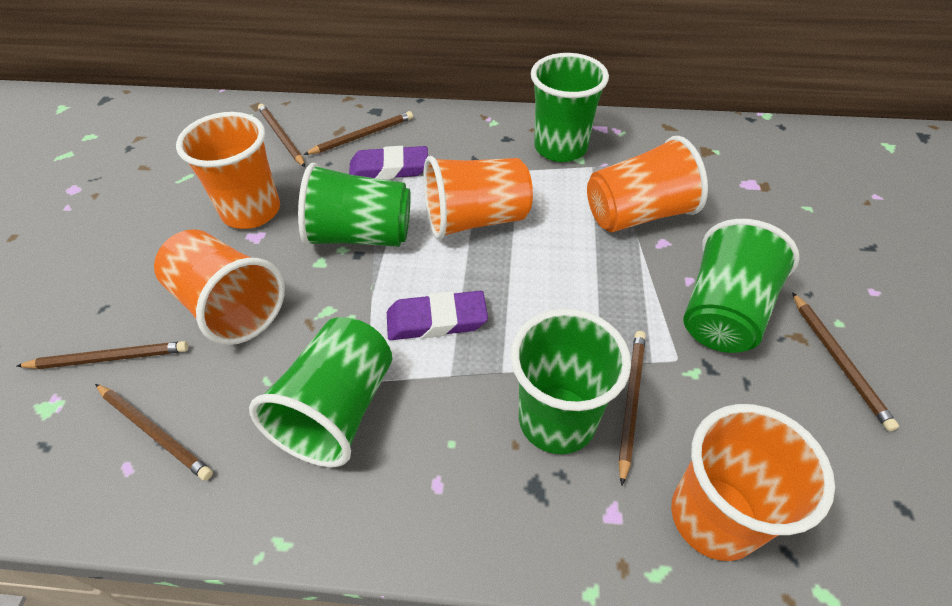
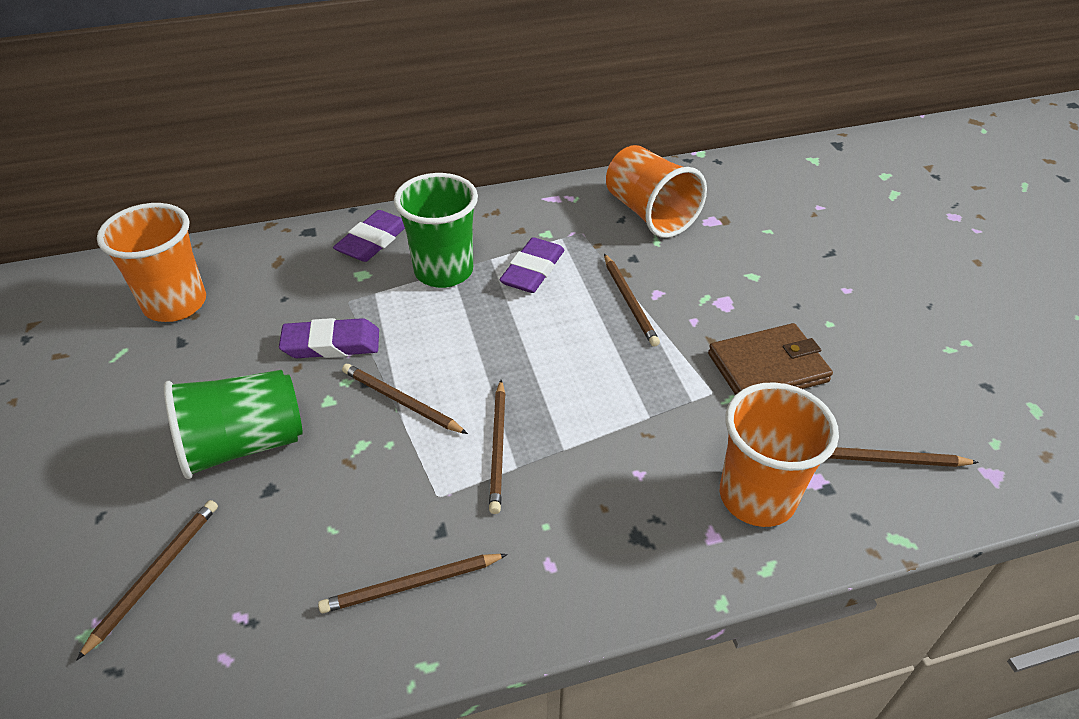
brown wallet: none = 0 -> [708,323,833,395] = 1
green cup: [249,317,392,467] [298,163,411,247] [510,309,631,454] [531,53,609,162] [684,219,800,353] = 5 -> [164,370,303,479] [394,173,478,288] = 2
orange cup: [154,229,285,345] [176,112,280,229] [423,156,533,240] [587,136,708,233] [671,404,835,561] = 5 -> [97,203,206,322] [606,145,707,238] [720,382,839,527] = 3
purple eraser: [349,146,428,179] [387,291,488,340] = 2 -> [279,318,379,358] [333,210,405,262] [499,237,564,293] = 3

